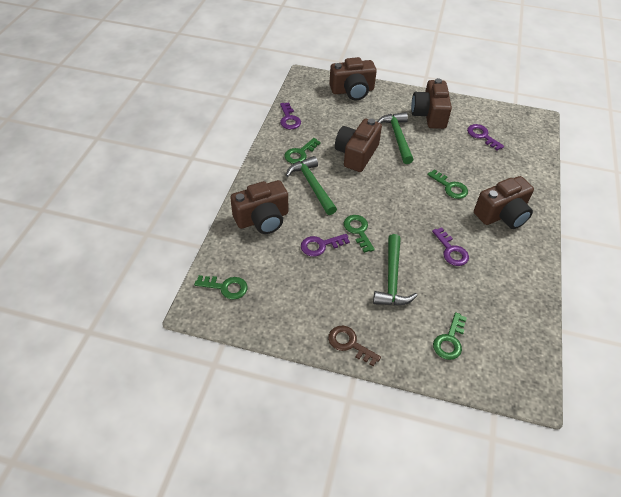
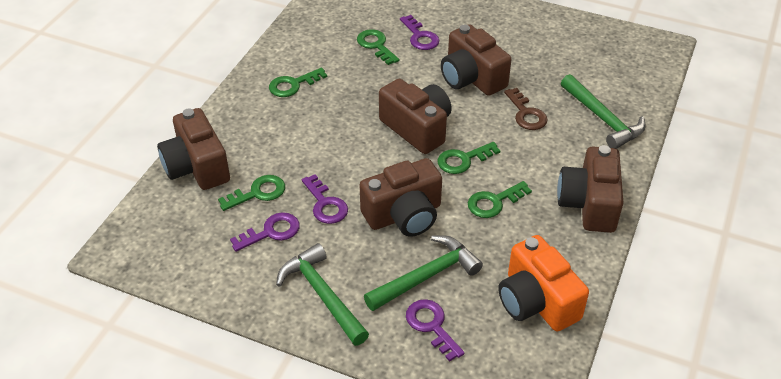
orange camera: none = 0 -> [498,235,589,332] = 1

